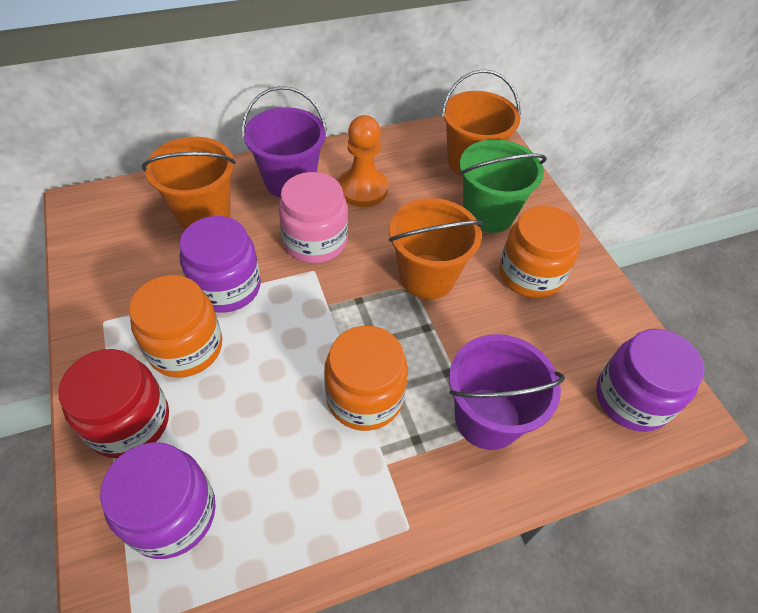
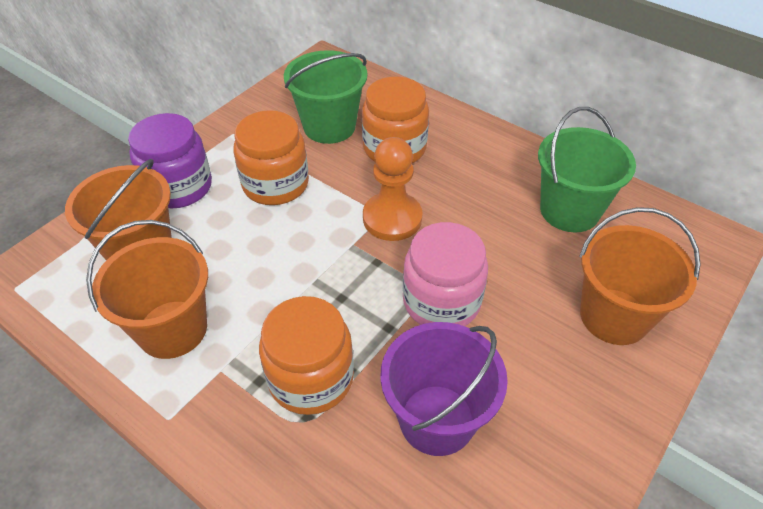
green bucket: [460,139,547,233] = 1 -> [284,50,367,144] [538,107,636,232] = 2
purple bucket: [242,86,327,198] [449,334,565,450] = 2 -> [380,322,508,456] = 1
purple jar: [100,442,216,559] [179,216,261,312] [596,329,704,432] = 3 -> [128,113,212,208] = 1
red jar: [58,349,169,459] = 1 -> none = 0

